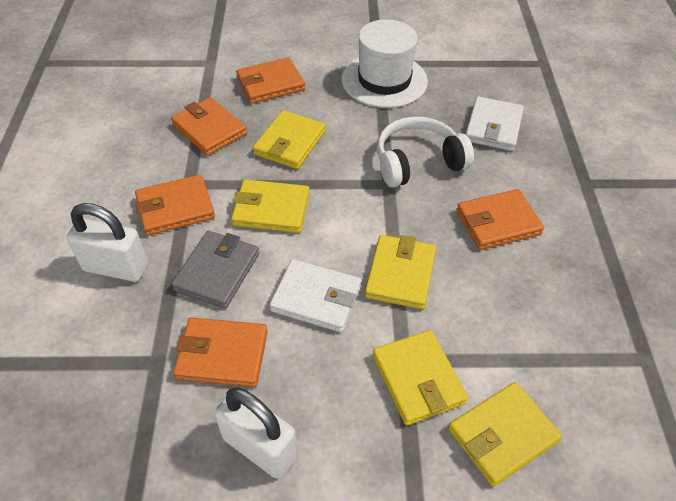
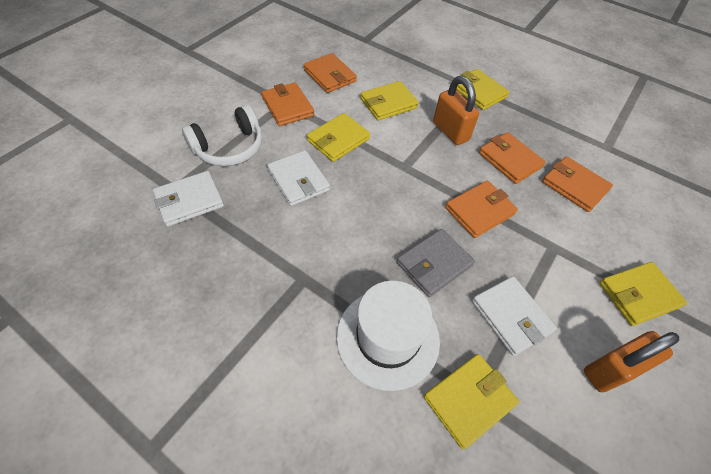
orange padlock: none = 0 -> [433,76,479,145] [584,331,679,392] = 2
white padlock: [67,203,148,282] [215,387,297,479] = 2 -> none = 0
white wallet: [270,259,361,332] [466,96,524,151] = 2 -> [153,171,224,227] [267,150,330,206] [472,276,557,356] = 3

